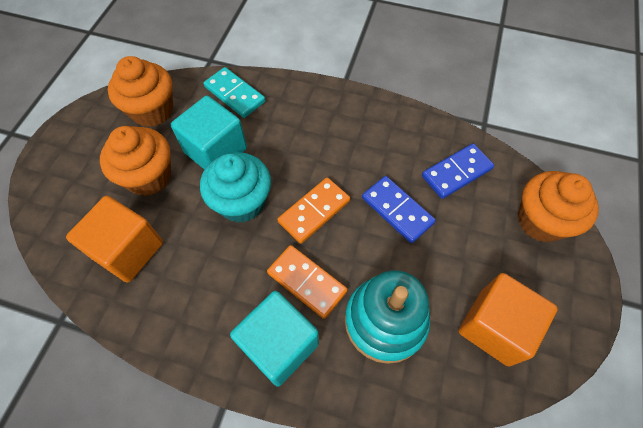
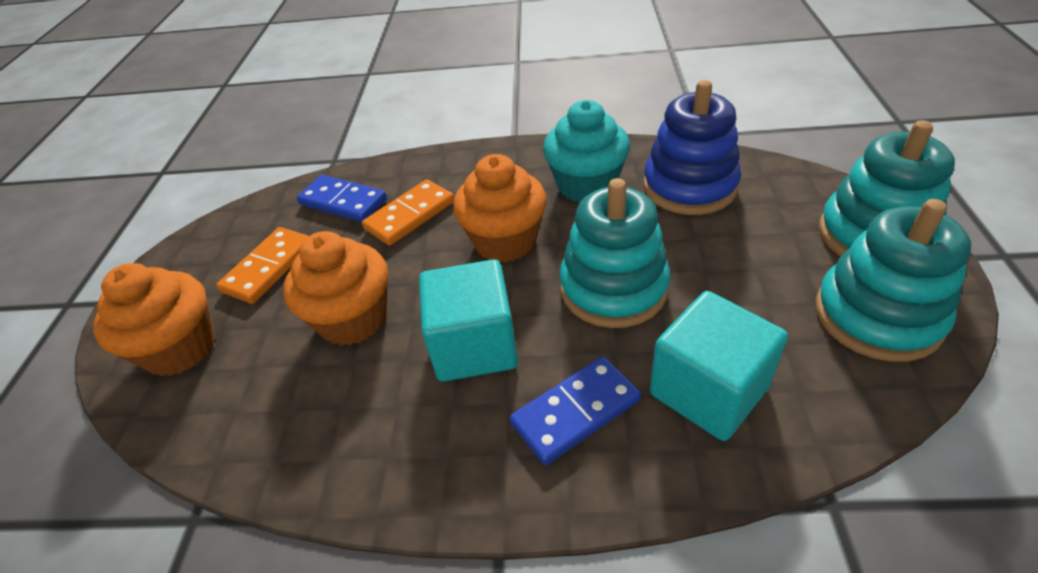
blue stacking toy: none = 0 -> [644,80,741,215] = 1
orange cube: [66,196,163,283] [459,273,558,367] = 2 -> none = 0
turquoise domino: [204,67,265,118] = 1 -> none = 0
turquoise stacking toy: [345,270,430,364] = 1 -> [559,178,670,328] [816,199,971,362] [819,120,955,257] = 3

